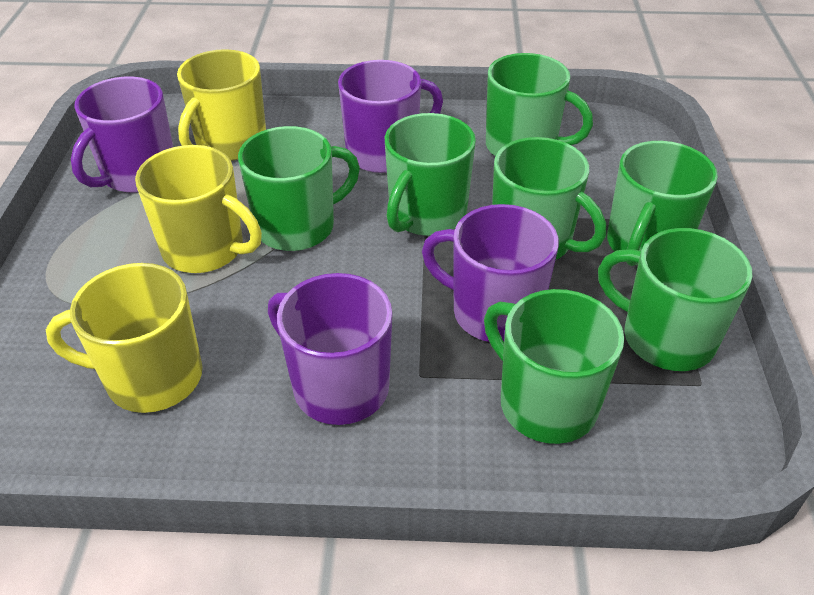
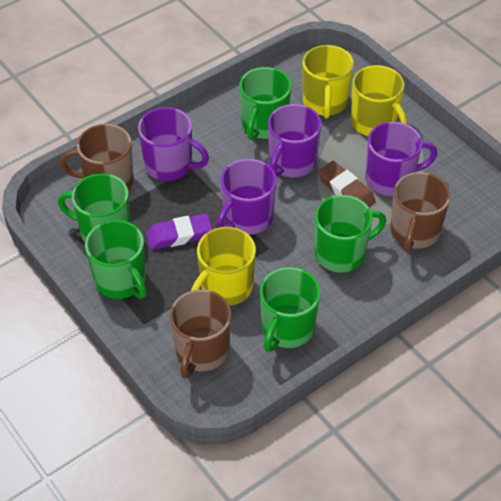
brown eraser: none = 0 -> [318,161,376,207] = 1
brown mug: none = 0 -> [60,124,134,190] [170,290,231,378] [391,172,451,252] = 3
green mug: [238,126,360,251] [385,113,476,236] [484,289,624,444] [486,53,593,156] [492,137,606,259] [598,228,752,371] [607,141,718,266] = 7 -> [58,173,130,242] [85,220,147,299] [239,67,291,140] [260,267,321,352] [315,195,386,272] = 5
purple eraser: none = 0 -> [146,213,213,250] = 1

